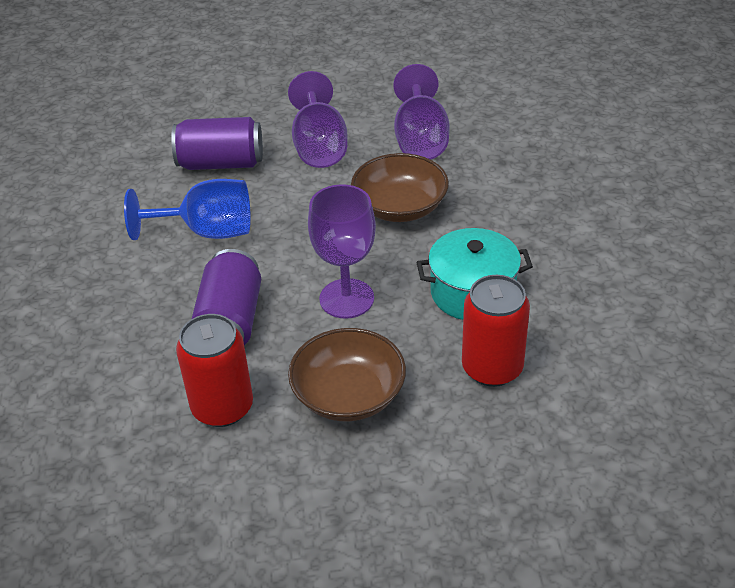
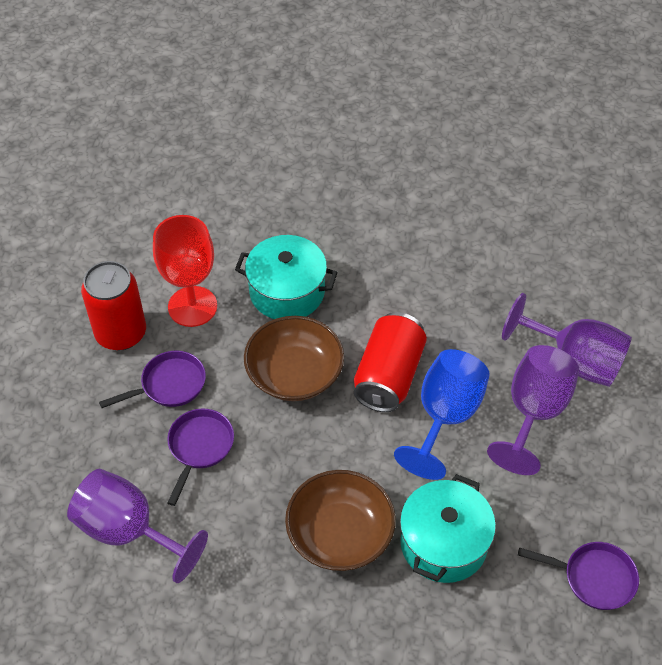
purple can: [171,117,263,170] [192,249,261,345] = 2 -> none = 0
purple pan: none = 0 -> [99,351,206,408] [167,409,234,506] [518,542,639,610] = 3
red goblet: none = 0 -> [153,215,217,327] = 1
turquoise pot: [416,228,533,320] = 1 -> [235,235,338,319] [400,474,496,583] = 2

